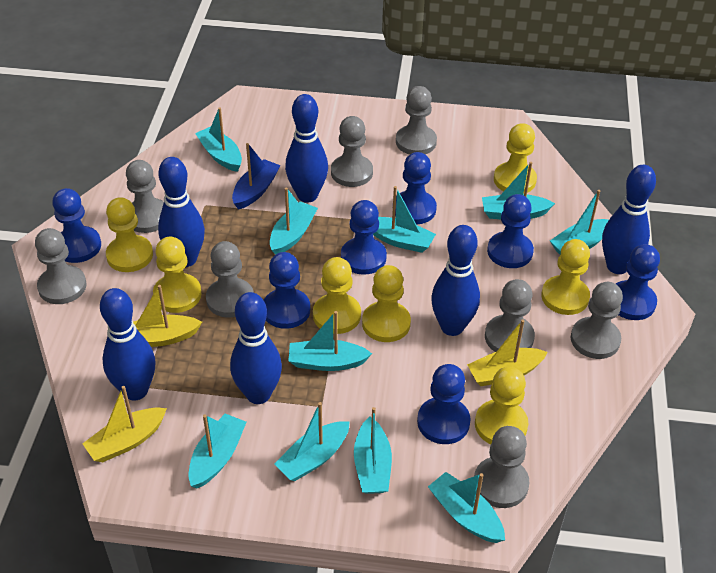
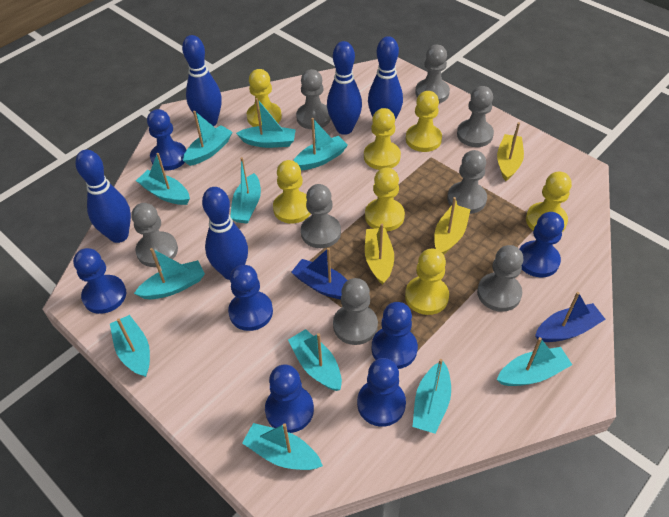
blue boat: [232,143,281,209] = 1 -> [291,248,347,300] [535,292,606,342] = 2
blue bowling pin: [100,288,155,400] [158,157,205,267] [230,292,282,404] [285,94,328,202] [431,225,480,336] [602,165,656,274] = 6 -> [75,150,131,243] [182,35,222,126] [202,187,248,280] [327,41,362,135] [368,36,403,120] = 5
turquoise boat: [188,414,246,488] [195,107,242,172] [270,187,318,255] [274,402,350,481] [289,311,372,371] [354,407,392,494] [373,186,436,253] [428,472,505,543] [482,162,555,219] [550,190,609,255] = 10 -> [110,315,150,377] [134,248,205,299] [136,153,190,205] [183,111,233,166] [230,157,261,224] [236,98,296,148] [242,423,323,470] [288,329,342,391] [293,118,348,170] [412,359,451,434] [497,337,572,386] = 11

